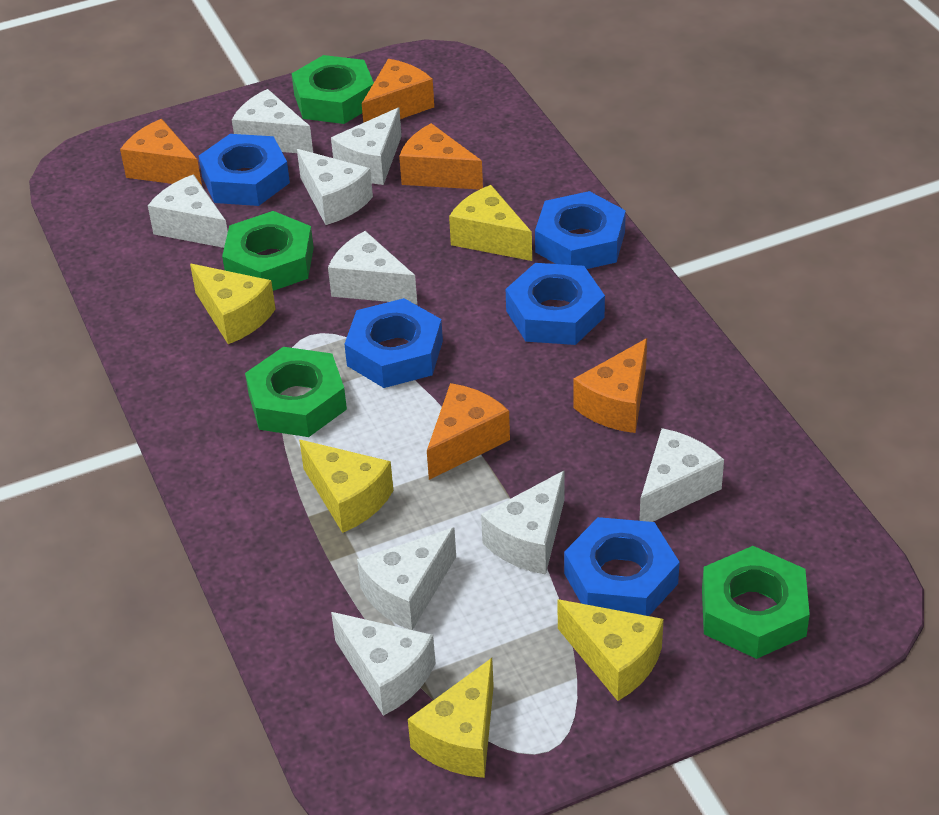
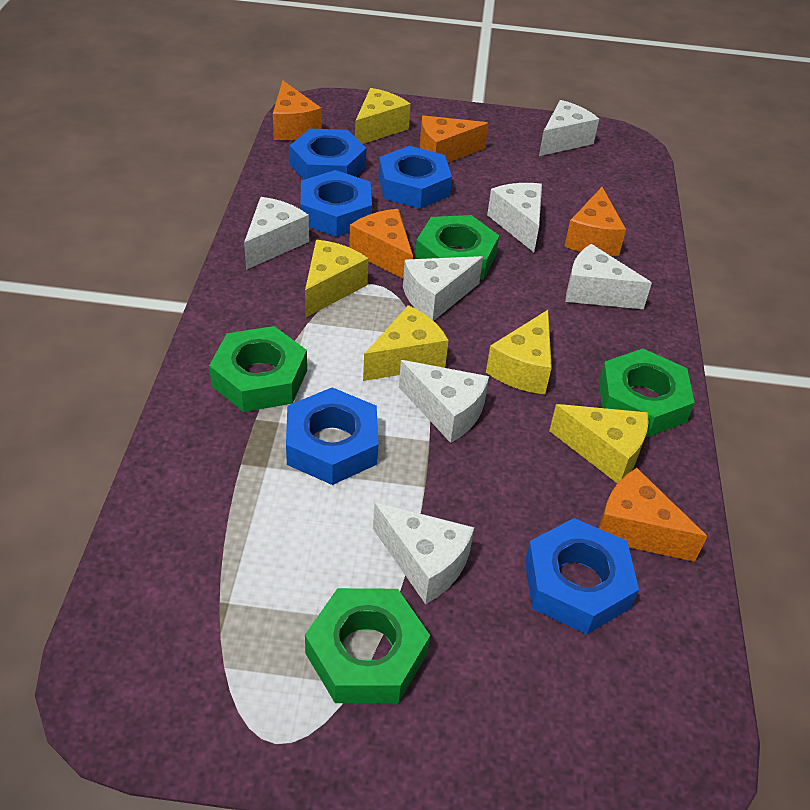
white cheese: [148,175,228,248] [232,89,313,153] [297,149,373,225] [328,231,417,304] [331,108,402,185] [331,612,436,716] [357,528,456,630] [481,471,565,575] [639,428,724,522] = 9 -> [244,197,309,270] [373,502,475,604] [399,360,489,443] [403,256,483,321] [487,183,542,252] [539,100,599,156] [566,244,652,309] = 7

